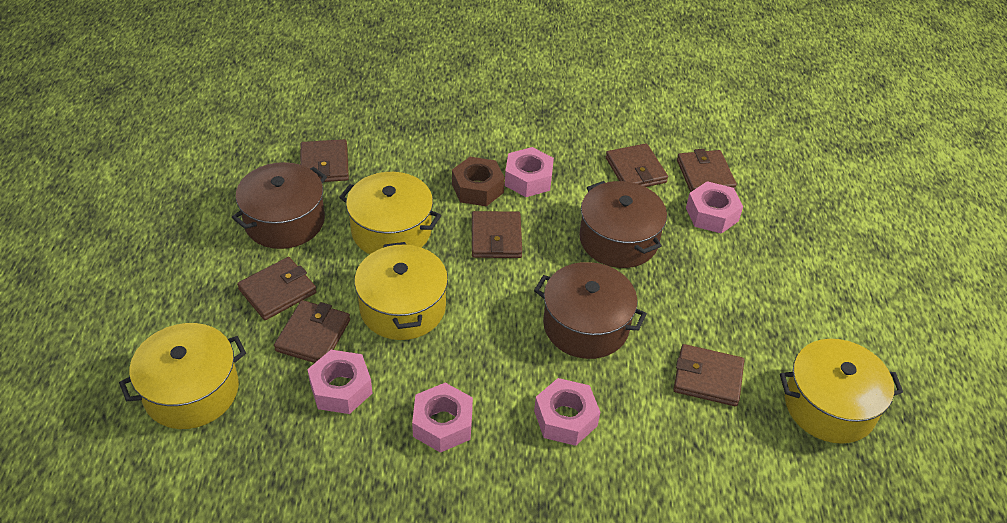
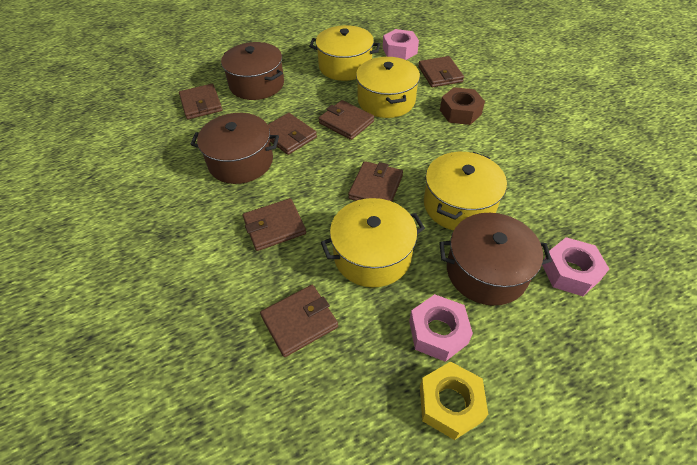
pink nut: [307,350,373,414] [412,383,473,453] [505,147,554,197] [534,378,600,446] [686,181,743,234] = 5 -> [383,29,419,60] [409,294,473,362] [542,237,609,296] = 3
yellow nut: none = 0 -> [420,361,488,440] = 1

